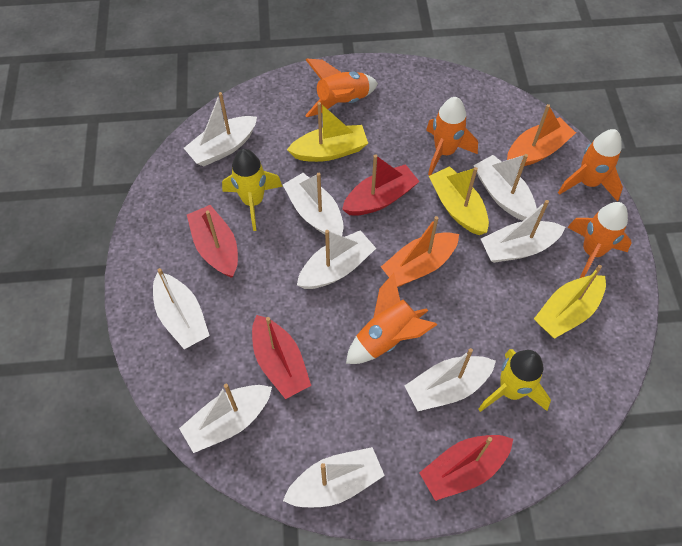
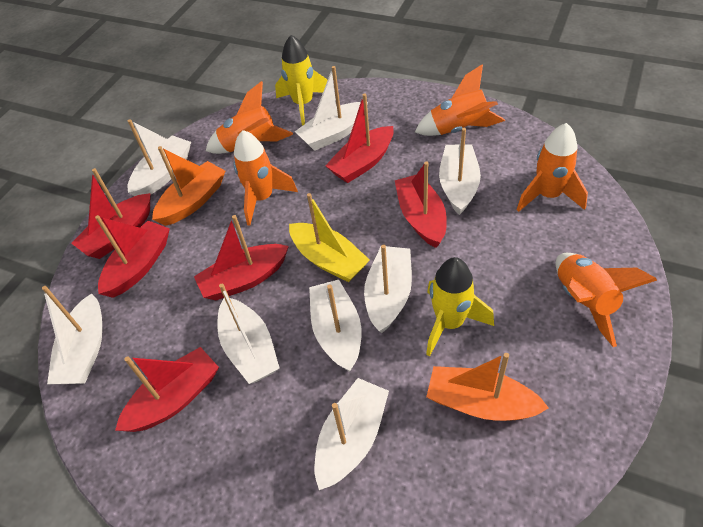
red boat: [187,205,238,278] [252,315,311,399] [342,154,420,216] [419,435,513,501] = 4 -> [71,168,151,259] [95,215,170,298] [115,347,219,432] [194,215,289,300] [325,93,394,183] [395,162,447,248] = 6
white boat: [153,268,210,349] [179,384,272,453] [184,92,257,167] [283,173,344,236] [283,447,385,507] [297,230,376,289] [404,348,496,411] [473,154,537,221] [481,200,565,263] = 9 -> [42,286,102,384] [127,119,191,196] [218,284,280,384] [295,66,368,151] [309,280,361,372] [314,378,389,490] [364,245,412,333] [439,128,481,215] = 8
yellow boat: [287,102,368,162] [429,166,489,235] [534,265,606,339] = 3 -> [289,193,370,282] = 1

